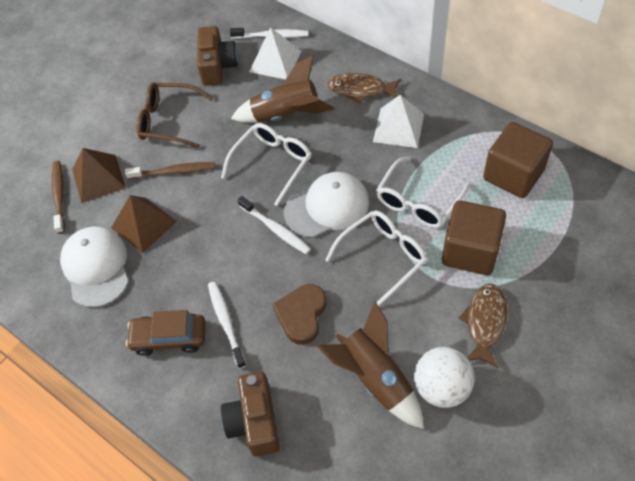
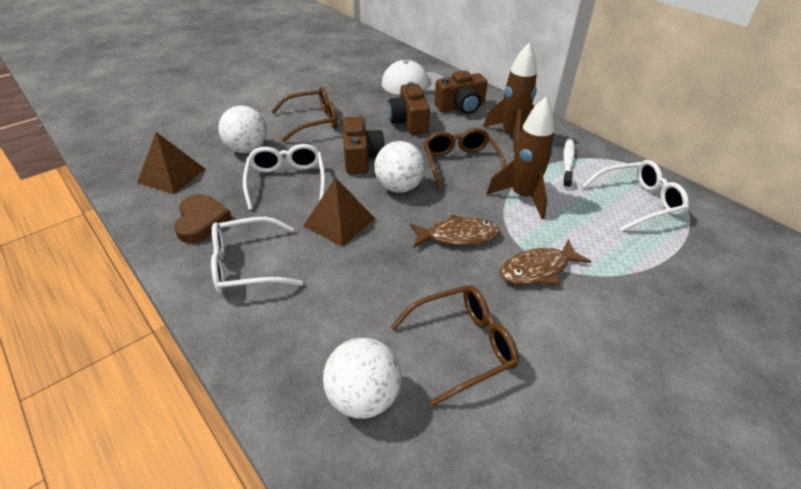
brown camera: [197,26,238,86] [221,372,280,457] = 2 -> [343,116,385,174] [388,82,430,135] [435,71,488,114] = 3
brown car: [126,310,206,356] = 1 -> none = 0
brown cube: [442,200,506,275] [483,122,553,198] = 2 -> none = 0
brown glasses: [137,83,213,148] = 1 -> [271,87,338,142] [390,285,519,407] [423,128,506,191] = 3
brown toothbrush: [52,161,65,234] [125,162,215,179] = 2 -> none = 0
white ball: [414,347,475,408] = 1 -> [218,106,267,153] [323,338,402,419] [374,141,425,193] = 3
white cap: [60,227,129,308] [284,172,369,238] = 2 -> [382,60,444,95] = 1
white pyramid: [249,27,301,79] [373,95,424,148] = 2 -> none = 0
white toothbrush: [208,281,246,369] [230,28,309,39] [237,196,311,254] = 3 -> [562,138,575,189] = 1

